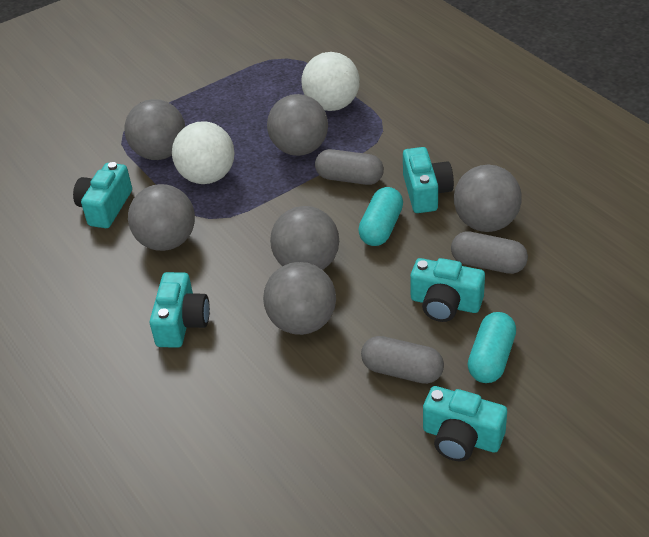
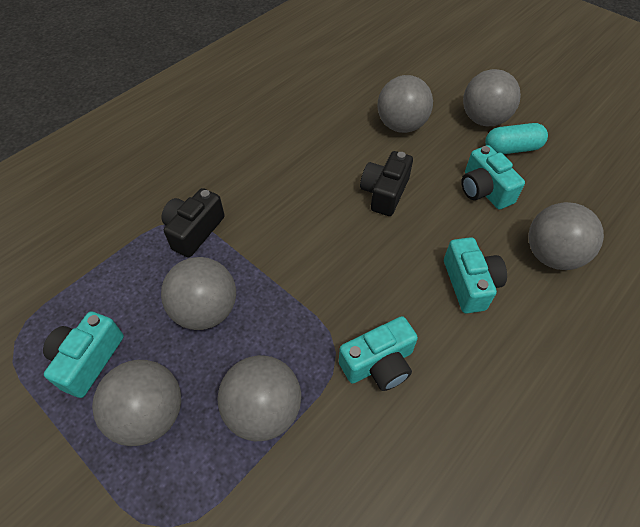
black camera: none = 0 -> [162,188,225,258] [360,151,413,216] = 2
grey capsule: [315,149,384,185] [361,336,444,384] [451,231,528,274] = 3 -> none = 0
turquoise camera: [73,162,132,228] [150,272,210,348] [403,147,454,213] [410,258,485,322] [423,386,507,461] = 5 -> [43,311,124,398] [339,316,418,391] [444,237,507,313] [461,145,525,209] = 4
turquoise capsule: [358,187,403,246] [468,312,516,383] = 2 -> [485,123,548,154] = 1
white ball: [172,121,234,184] [301,52,360,111] = 2 -> none = 0

